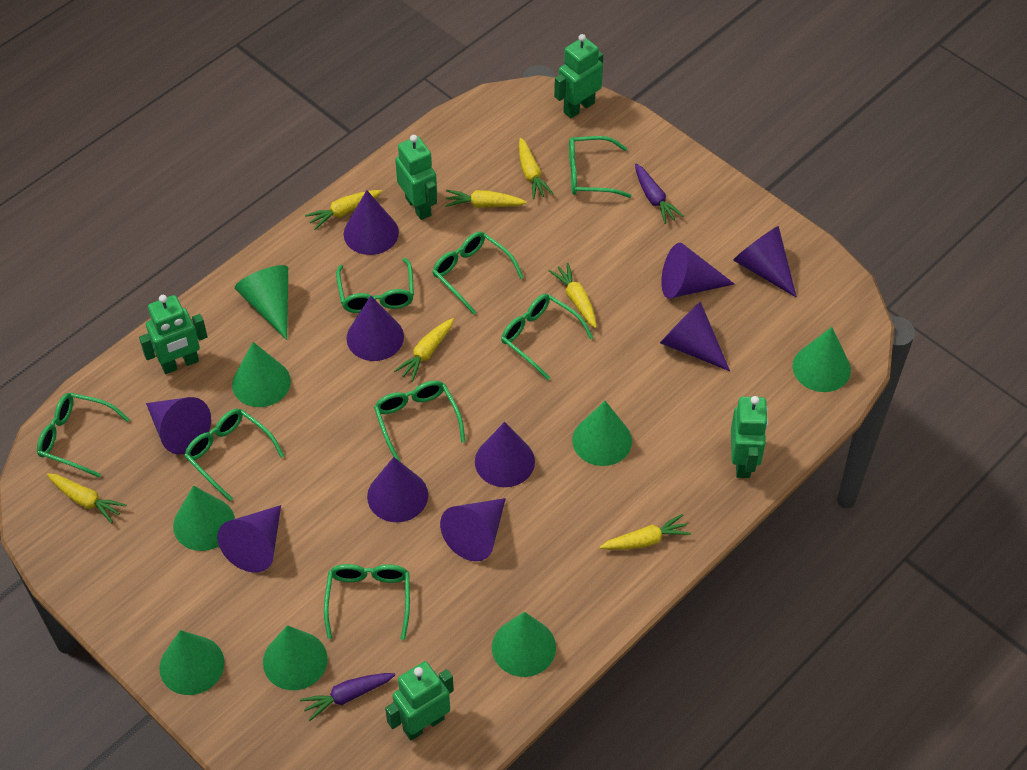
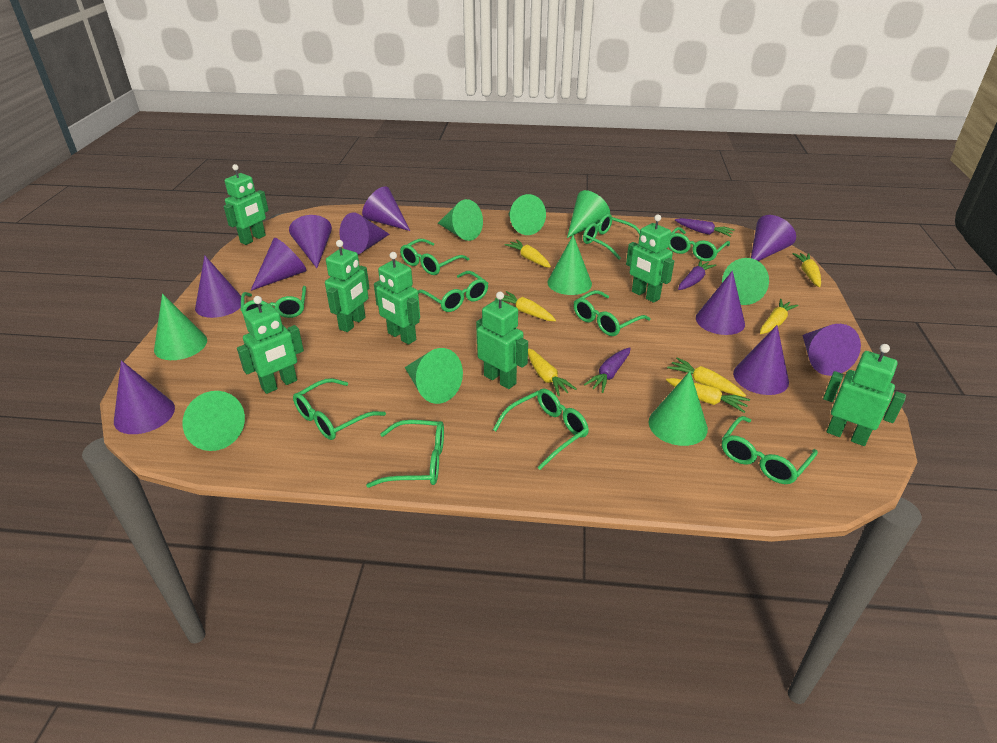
green cone: [159,630,225,695] [173,485,235,551] [232,342,291,407] [235,265,288,340] [263,625,328,690] [492,612,556,677] [572,401,632,466] [793,327,851,392] = 8 -> [154,294,207,360] [183,391,245,451] [405,348,463,404] [438,199,483,241] [508,194,546,235] [547,235,592,295] [567,190,610,238] [649,371,708,446] [722,258,769,305] = 9
green glasses: [37,393,130,477] [184,409,284,501] [324,564,410,640] [336,258,414,313] [374,381,466,462] [432,232,524,315] [501,294,593,380] [569,136,631,198] = 8 -> [241,286,306,318] [293,378,386,440] [366,420,444,488] [400,239,469,275] [418,271,488,312] [493,388,589,470] [574,290,650,336] [583,214,640,260] [669,227,730,262] [722,416,818,484] = 10
green robot: [139,295,208,374] [385,661,454,741] [395,135,437,220] [554,34,603,118] [731,396,768,478] = 5 -> [224,164,269,245] [237,296,304,394] [325,240,369,332] [374,252,420,345] [476,292,528,389] [626,215,674,303] [823,344,906,446] = 7
purple carrot: [300,673,395,722] [635,164,684,224] = 2 -> [584,347,631,393] [675,218,735,237] [678,260,716,290] = 3

